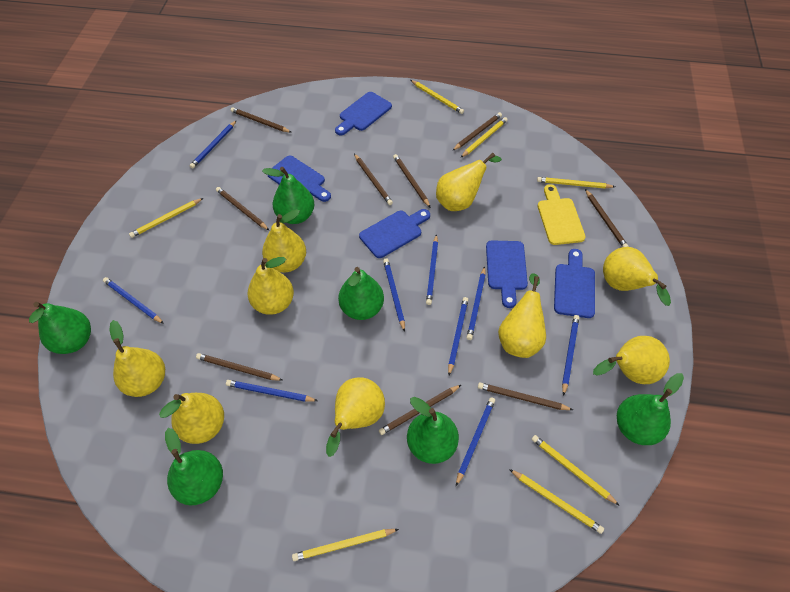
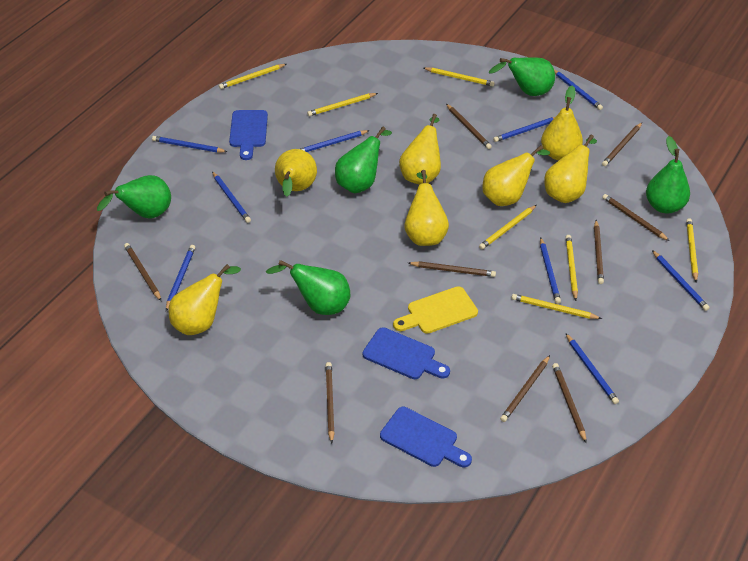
blue cutting board: [268,156,331,202] [335,92,392,135] [359,209,430,258] [486,241,528,308] [554,249,595,318] = 5 -> [229,110,268,160] [363,327,450,379] [380,407,472,467] = 3
green pear: [29,302,91,354] [165,428,223,505] [262,167,314,224] [338,267,384,320] [407,397,459,464] [617,373,684,445] = 6 -> [97,175,171,219] [266,260,350,315] [335,127,392,193] [489,57,555,96] [646,136,690,214] = 5
yellow pear: [109,320,165,397] [159,393,224,444] [248,257,294,315] [262,209,306,272] [326,377,385,457] [436,153,502,211] [498,273,546,358] [593,336,670,384] [603,247,671,306] = 9 -> [169,264,241,335] [275,149,317,196] [399,114,441,185] [405,170,449,246] [482,145,550,206] [541,85,583,160] [544,135,597,203] = 7

